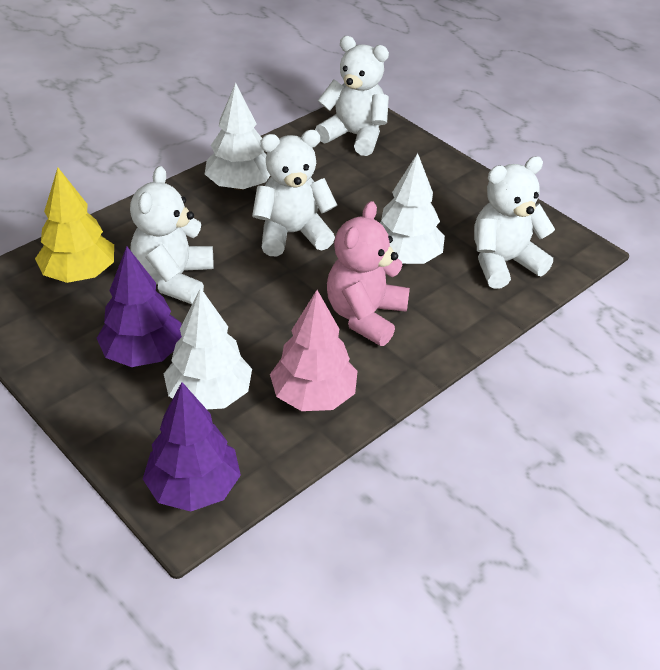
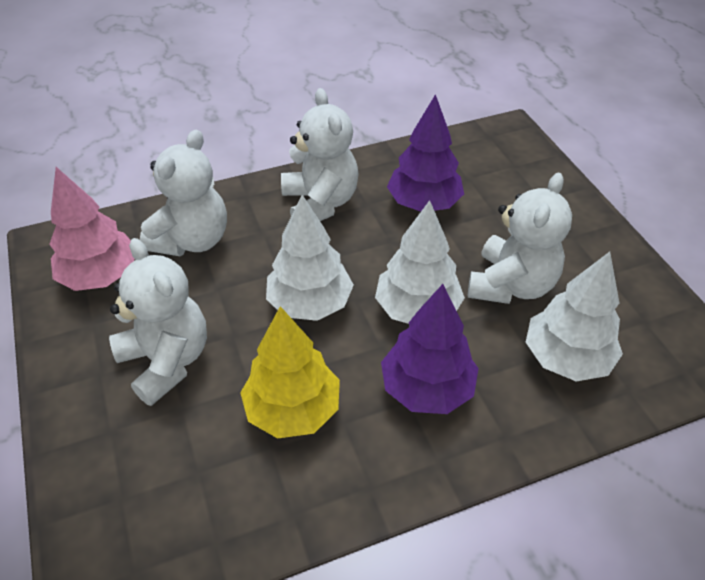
pink teddy bear: [327,201,410,346] = 1 -> none = 0

